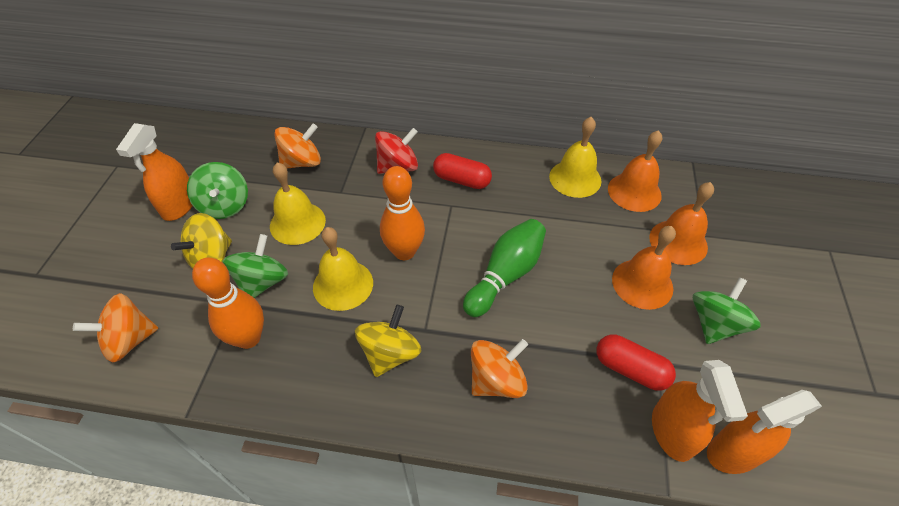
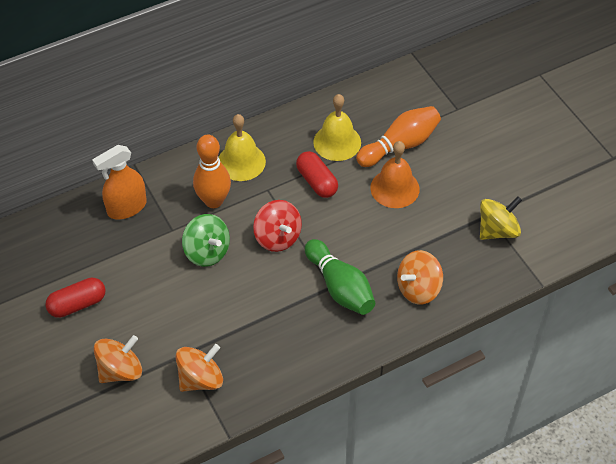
green spinning top: [187,162,248,219] [223,234,288,298] [693,277,761,344] = 3 -> [182,214,230,267] = 1
orange bell: [608,130,662,212] [612,226,676,310] [649,182,714,265] = 3 -> [370,141,420,208] = 1
orange spray bottle: [116,123,192,221] [652,360,748,462] [707,390,822,474] = 3 -> [92,145,147,219] = 1
yellow bell: [270,162,326,245] [313,227,373,311] [549,117,602,198] = 3 -> [218,114,266,181] [313,94,361,161] = 2
yellow spinning top: [171,213,232,269] [355,305,421,377] = 2 -> [480,196,522,240] = 1

